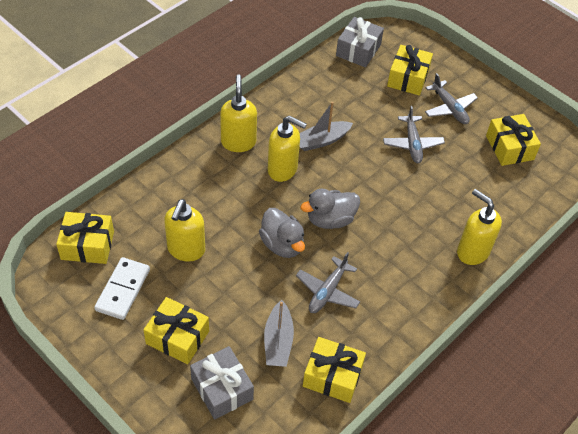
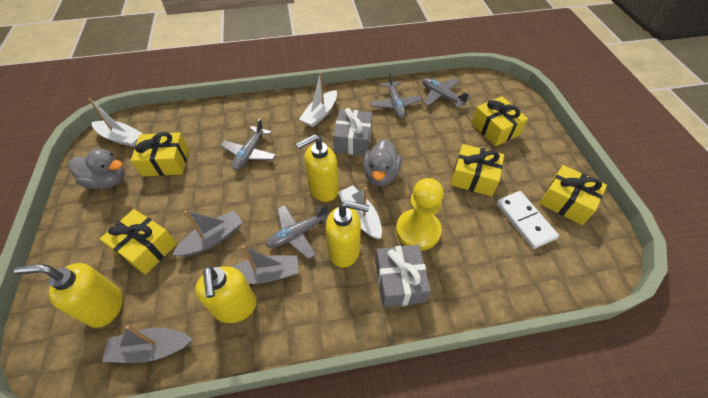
grey boat: [264,300,294,367] [300,102,353,151] = 2 -> [102,325,193,363] [172,210,243,257] [232,245,299,284] = 3
grey plane: [296,252,360,313] [383,106,445,163] [425,73,478,124] = 3 -> [221,118,276,171] [265,205,329,259] [370,72,422,118] [422,78,470,108] = 4
white boat: none = 0 -> [89,98,143,147] [299,72,337,128] [338,185,382,239] = 3
yellow pawn: none = 0 -> [396,178,444,251] = 1

